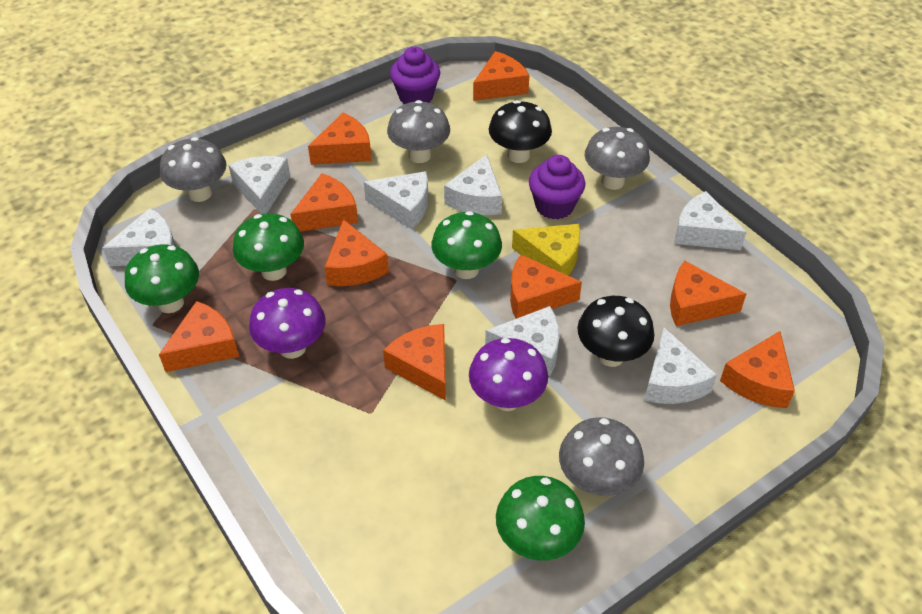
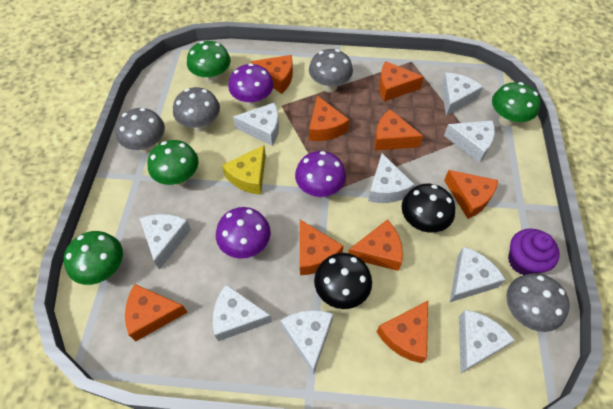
purple cupcake: [390,46,440,104] [529,155,585,219] = 2 -> [508,228,560,275] = 1
purple mushroom: [249,288,325,359] [469,338,548,411] = 2 -> [216,207,271,259] [228,63,274,108] [295,151,346,197] = 3
white cheese: [102,208,176,266] [229,156,290,214] [364,171,428,229] [444,154,502,215] [485,306,559,376] [644,327,717,404] [674,191,747,250] = 7 -> [140,214,191,270] [213,284,272,341] [233,102,279,146] [281,310,333,374] [368,153,415,203] [441,72,483,116] [444,120,495,163] [449,247,506,303] [459,310,515,373] = 9

